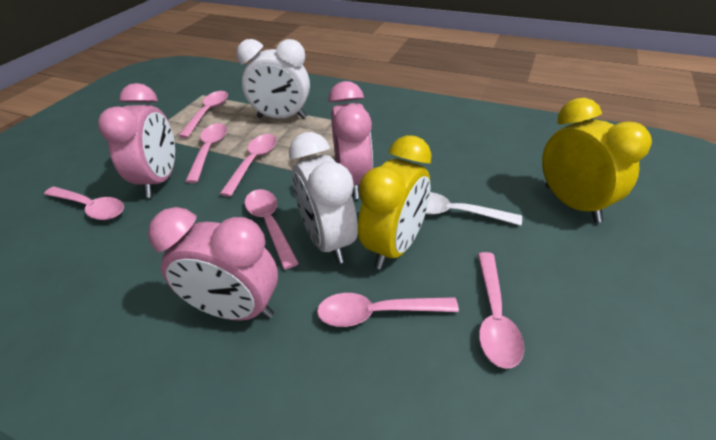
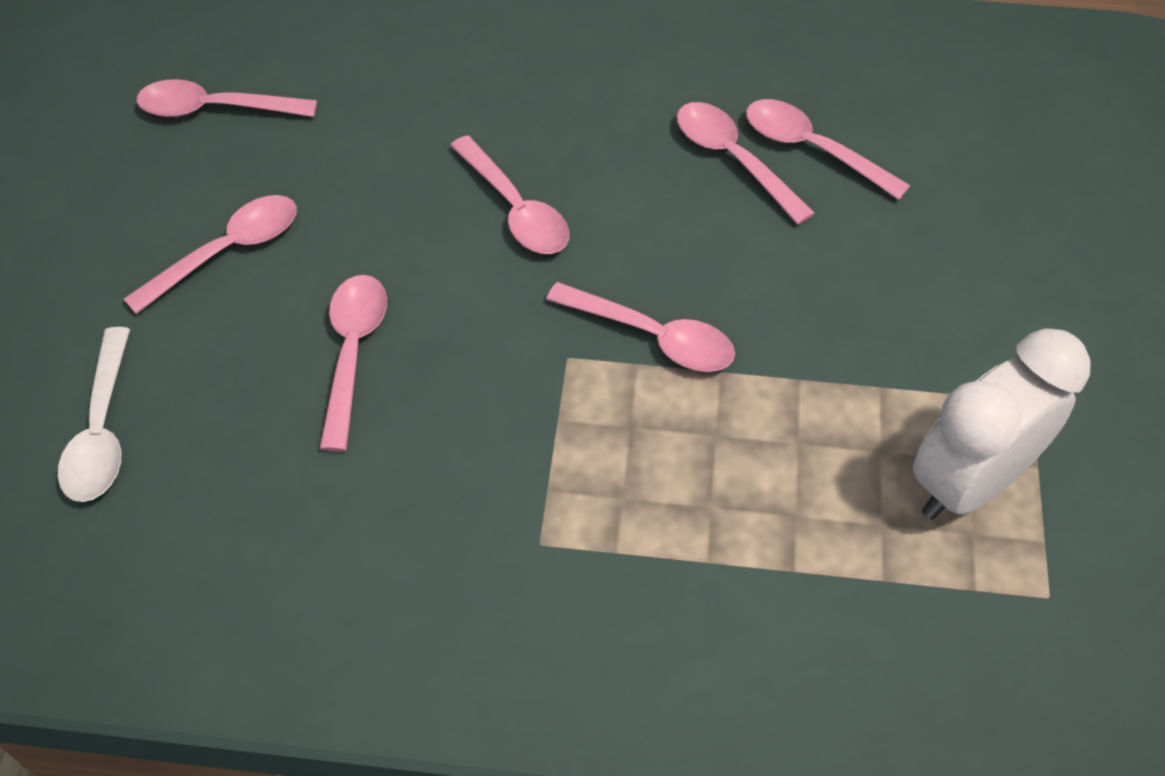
pink clock: [98,83,175,198] [148,207,278,320] [328,81,373,199] = 3 -> none = 0
white clock: [236,39,310,119] [289,132,358,264] = 2 -> [913,328,1091,520] = 1
yellow clock: [358,135,432,270] [542,98,652,223] = 2 -> none = 0

